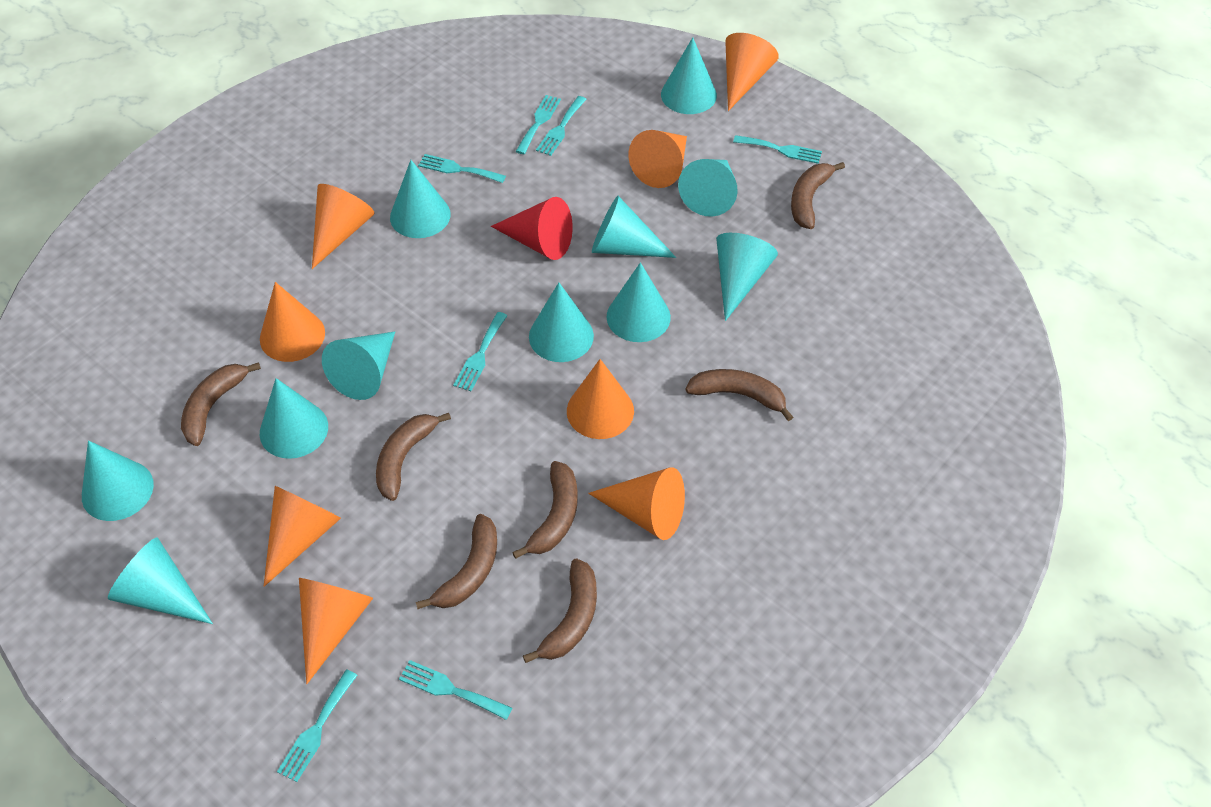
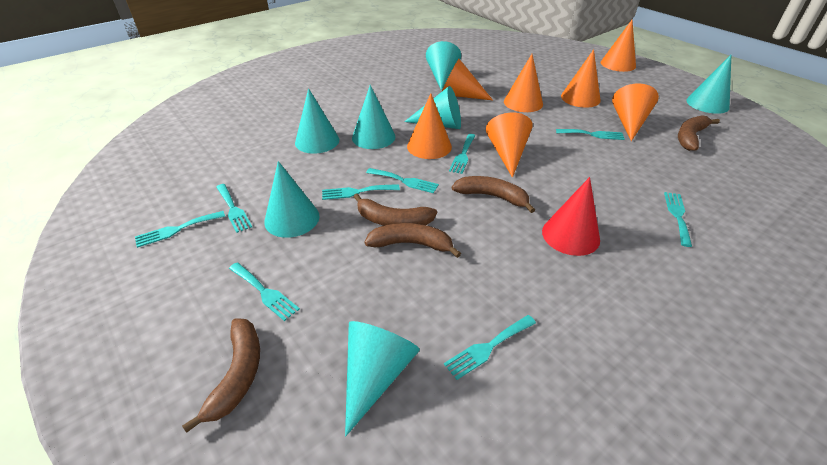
brown banana: [181,362,261,446] [376,413,451,501] [416,514,497,609] [512,461,578,559] [523,559,597,663] [685,369,793,421] [791,162,845,229] = 7 -> [182,318,260,433] [353,194,437,226] [364,223,461,258] [452,176,535,213] [678,115,720,151] = 5
orange cone: [260,282,325,362] [264,486,341,587] [299,578,373,684] [312,184,374,269] [567,359,634,439] [588,467,685,540] [628,130,687,188] [725,33,779,111] = 8 -> [407,93,452,159] [442,59,493,100] [486,113,533,178] [504,54,543,112] [561,49,601,108] [601,20,636,72] [612,83,659,141] = 7
turquoise cone: [82,440,154,521] [108,538,213,624] [260,378,328,459] [322,332,395,400] [390,160,451,238] [529,282,594,362] [592,196,676,258] [607,262,671,342] [661,37,717,114] [678,159,738,217] [716,233,778,321] = 11 -> [264,161,319,238] [295,88,339,154] [345,321,420,437] [352,85,395,149] [404,86,461,129] [426,41,461,91] [686,55,731,114] = 7
turquoise fork: [277,670,357,782] [399,660,512,720] [418,154,506,183] [453,312,508,391] [516,95,561,154] [536,96,587,156] [733,135,822,164] = 7 -> [135,211,225,248] [216,184,252,233] [229,262,300,321] [322,184,400,200] [366,168,439,193] [444,315,536,380] [449,134,476,174] [556,129,625,140] [664,192,692,247] = 9

